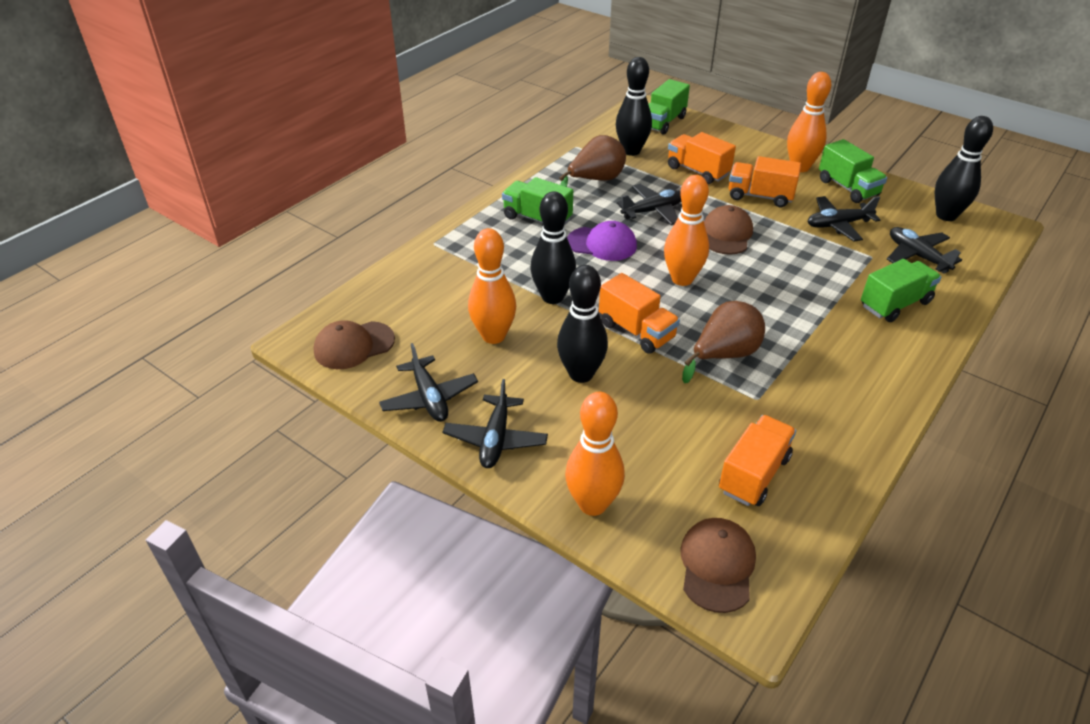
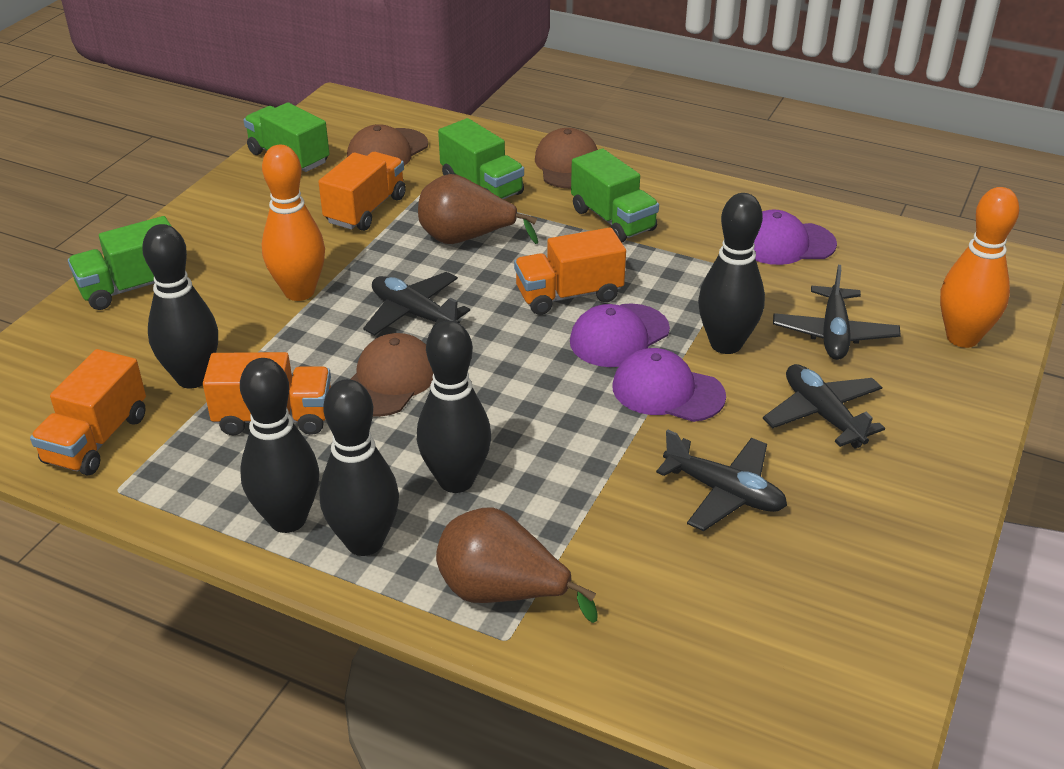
black bowling pin: [530,191,576,304] [557,265,608,383] [616,57,652,156] [935,116,993,221] = 4 -> [142,224,218,388] [240,358,319,533] [320,379,399,556] [417,321,491,493] [698,193,765,354] = 5
black plane: [379,343,478,422] [443,379,548,468] [617,184,681,225] [807,196,880,242] [887,227,962,274] = 5 -> [363,272,470,336] [656,430,787,531] [763,364,885,449] [773,265,901,360] = 4
orange bowling pin: [468,228,516,344] [565,392,625,516] [664,175,709,286] [787,72,831,172] = 4 -> [262,145,325,301] [940,187,1019,348] = 2
purple cap: [567,221,637,261] = 1 -> [570,303,670,367] [612,348,726,422] [754,210,837,265] = 3

